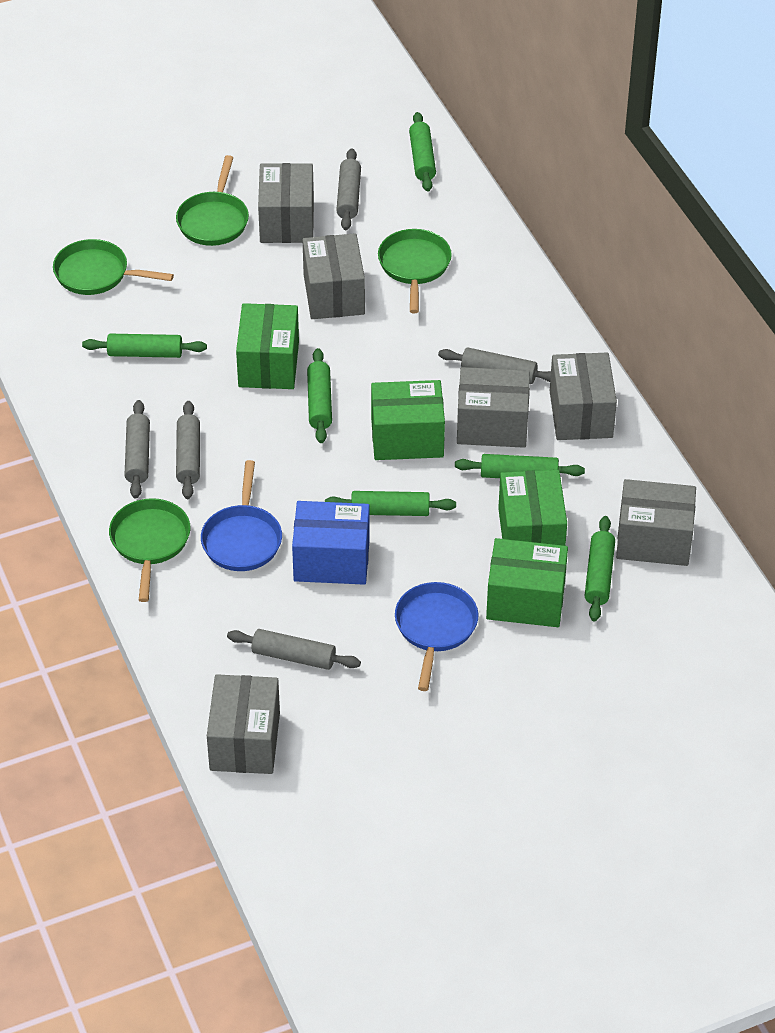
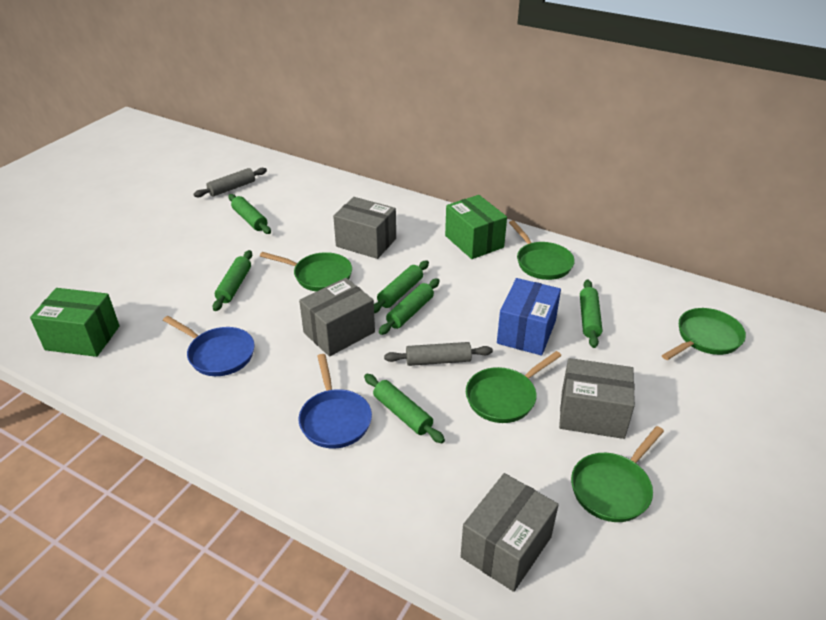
green box: [236,303,299,389] [371,380,445,460] [486,538,568,627] [498,470,567,546] = 4 -> [30,288,120,357] [445,195,507,259] = 2
green pan: [53,239,174,295] [109,498,191,602] [176,155,249,246] [378,229,452,313] = 4 -> [260,252,352,292] [466,351,561,423] [509,220,575,280] [571,426,664,522] [662,308,746,360] = 5
grey box: [207,674,280,774] [258,163,314,243] [302,233,365,319] [457,367,530,448] [550,353,617,440] [616,479,696,566] = 6 -> [299,278,375,356] [333,197,396,259] [461,473,559,592] [559,358,635,439] = 4
grey rolling pin: [124,400,150,499] [176,401,200,499] [227,629,361,670] [336,148,361,230] [438,347,551,384] = 5 -> [194,168,267,197] [384,342,493,366] = 2

